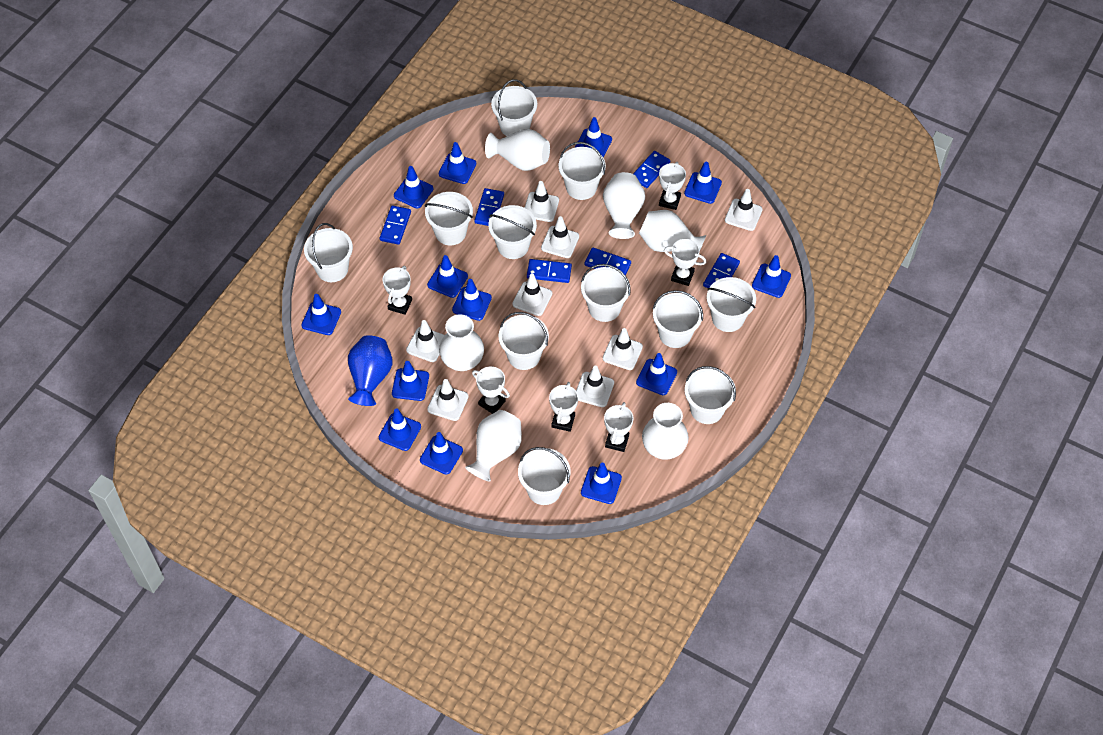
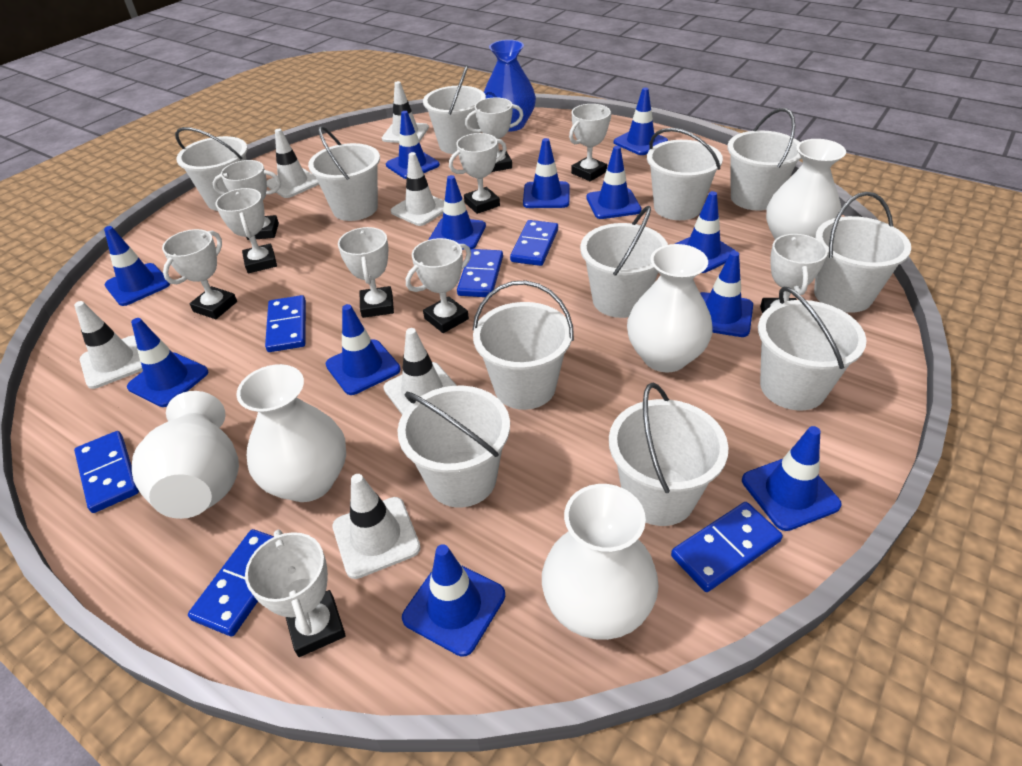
blue traffic cone: [301,294,341,335] [379,409,421,451] [392,361,429,401] [394,166,434,208] [420,432,463,475] [427,255,468,298] [439,142,476,184] [452,279,492,321] [575,117,612,157] [581,463,622,504] [636,353,677,395] [684,162,722,204] [752,255,791,298] = 13 -> [104,226,170,306] [127,318,208,407] [326,304,400,395] [386,111,440,179] [402,544,505,657] [429,175,486,250] [523,138,569,208] [586,146,642,219] [614,87,668,155] [675,191,736,273] [700,251,753,337] [742,426,842,531] = 12
white traffic cone: [406,320,445,362] [427,379,469,421] [512,274,552,316] [525,181,559,222] [541,216,579,258] [576,366,614,407] [603,328,643,370] [725,189,763,231] = 8 -> [74,301,143,389] [267,129,319,198] [332,474,421,579] [382,81,429,143] [383,328,457,414] [391,152,444,226] = 6
white trophy: [382,266,412,315] [472,366,510,414] [549,382,578,432] [604,402,634,452] [659,162,686,210] [664,239,706,286] = 6 -> [162,229,237,319] [212,160,281,240] [215,188,277,273] [245,530,346,657] [338,227,394,318] [406,238,471,333] [449,133,507,214] [465,97,523,172] [569,104,611,181] [760,234,828,314] = 10
white vase: [439,314,484,371] [465,410,522,481] [485,129,550,171] [603,172,645,239] [639,210,706,252] [642,403,689,460] = 6 -> [132,391,239,519] [236,364,346,502] [542,484,659,640] [627,244,713,373] [766,139,846,239] = 5

